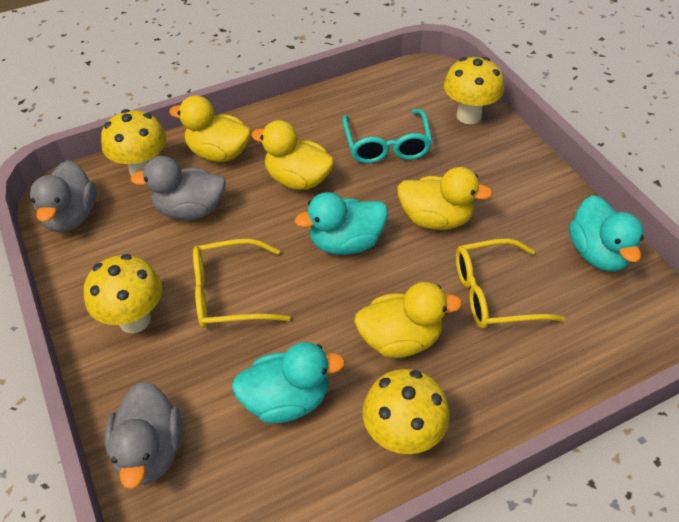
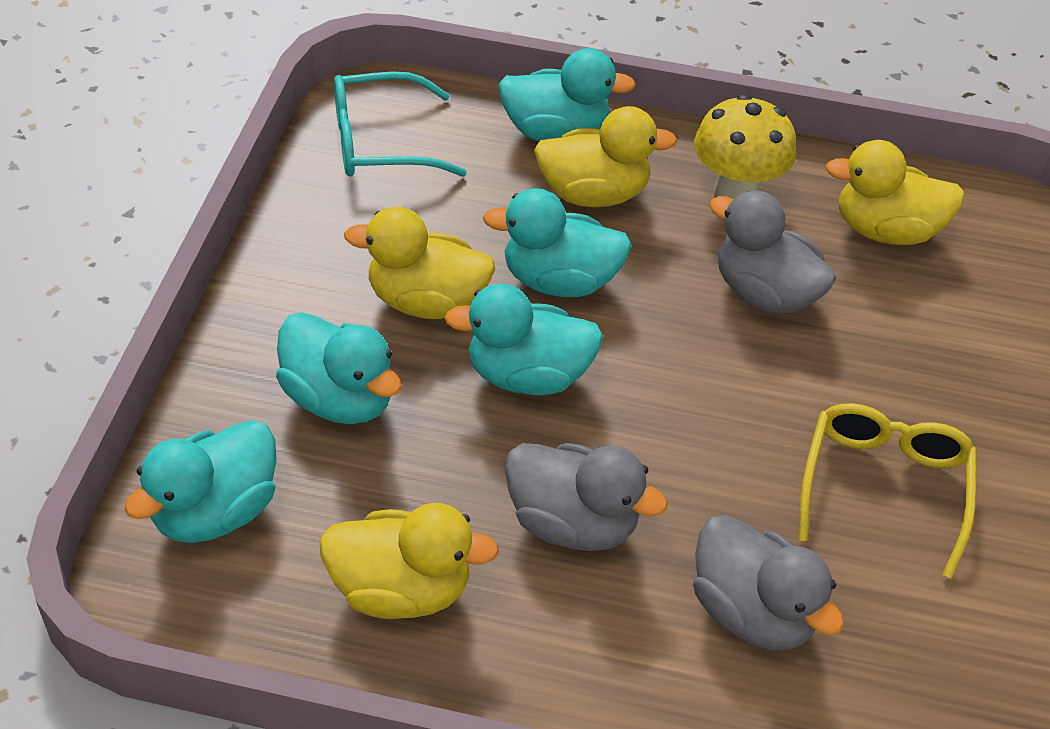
turquoise duck: [232,342,345,424] [295,192,388,255] [569,195,644,271] = 3 -> [124,420,277,543] [276,312,402,424] [444,284,603,395] [483,188,632,297] [498,48,636,142] = 5
yellow glasses: [193,239,291,328] [456,239,565,329] = 2 -> [798,403,977,579] = 1
yellow mushroom: [84,254,162,333] [101,109,167,177] [362,369,450,454] [444,57,504,124] = 4 -> [694,94,796,199] = 1

